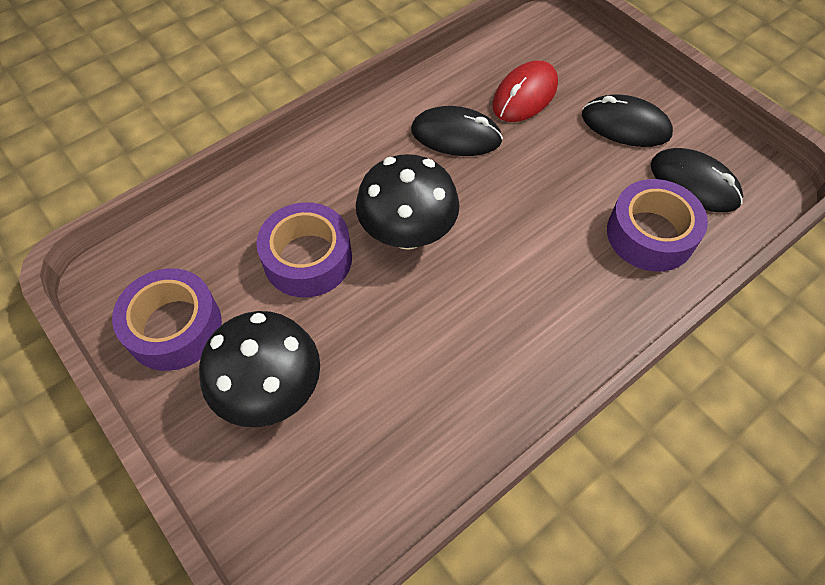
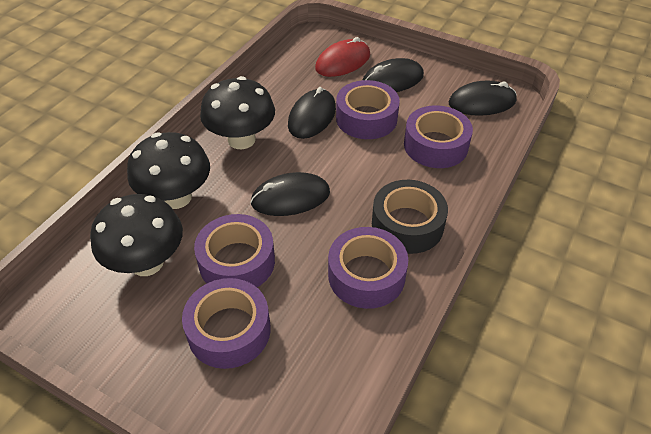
black mouse: [411,106,503,156] [582,94,673,147] [650,148,743,212] = 3 -> [250,172,330,216] [288,87,336,139] [363,58,424,92] [448,80,517,116] = 4
black mushroom: [199,311,320,427] [356,154,460,250] = 2 -> [90,194,183,276] [127,132,210,209] [200,76,275,149] = 3
black tape: none = 0 -> [372,180,448,254] = 1
purple tape: [112,268,222,371] [256,202,352,297] [607,179,708,272] = 3 -> [182,278,271,369] [194,214,275,287] [328,227,408,309] [336,80,400,139] [404,105,473,168] = 5

